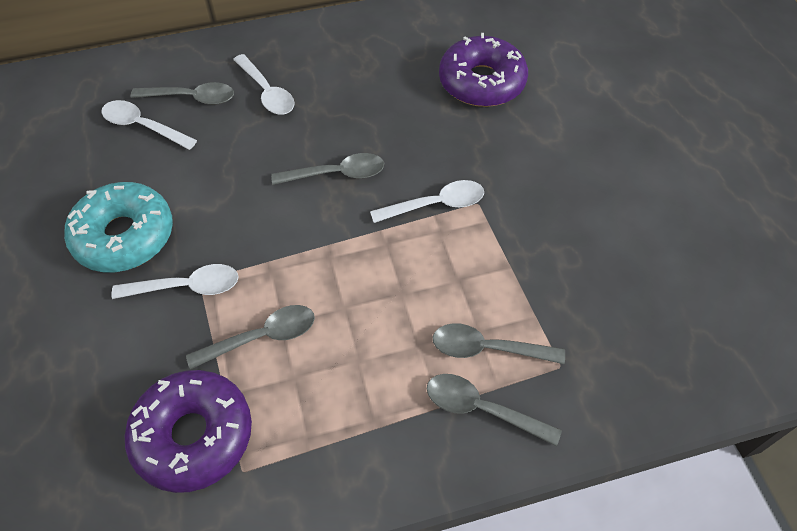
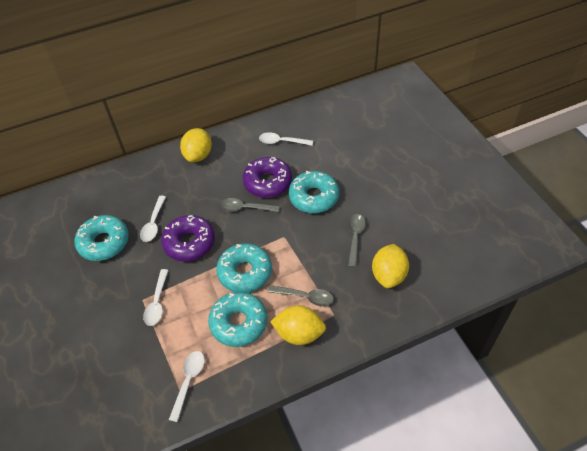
grey spoon: [131,82,234,105] [186,305,315,370] [271,153,384,185] [427,374,562,446] [432,323,565,364] = 5 -> [220,198,279,212] [268,285,334,306] [348,214,366,267] = 3
turquoise donut: [64,182,173,272] = 1 -> [75,215,129,261] [208,292,268,347] [216,243,272,293] [289,171,339,213] = 4
yellow lemon: none = 0 -> [180,128,212,162] [270,305,326,345] [372,244,409,288] = 3

